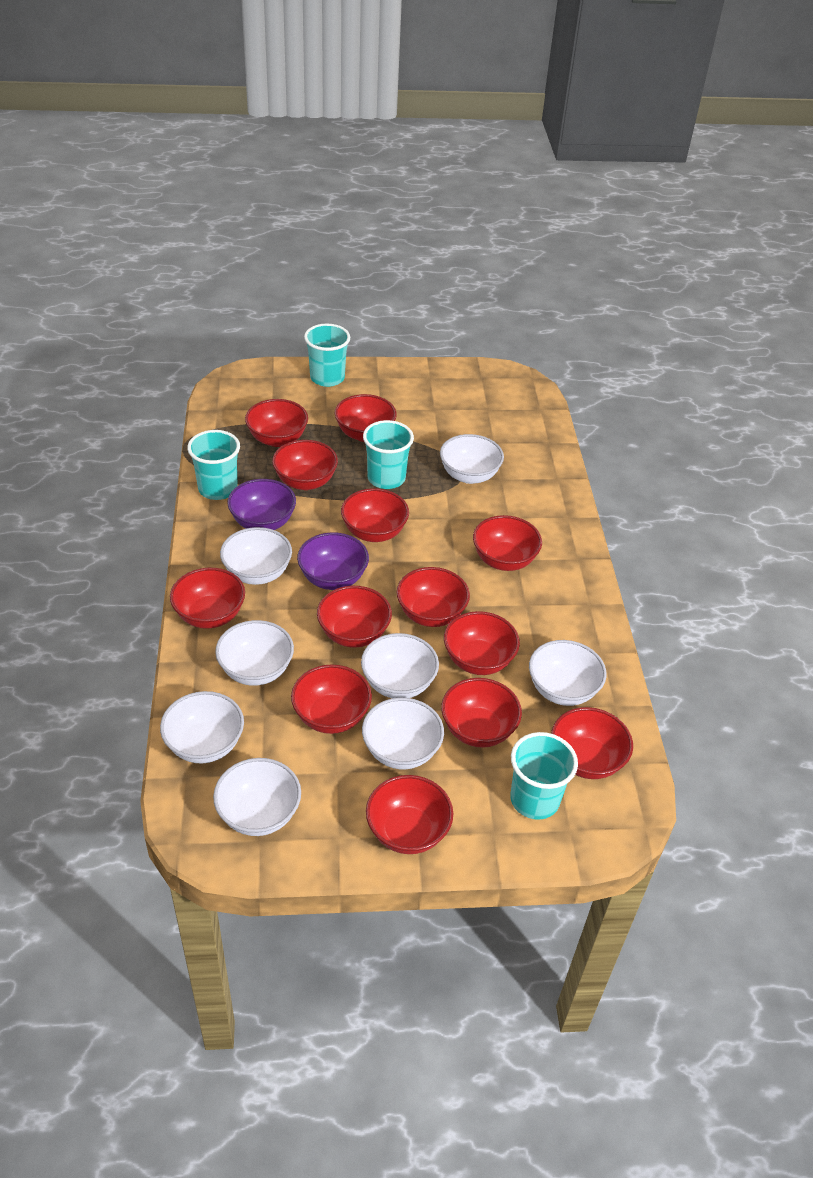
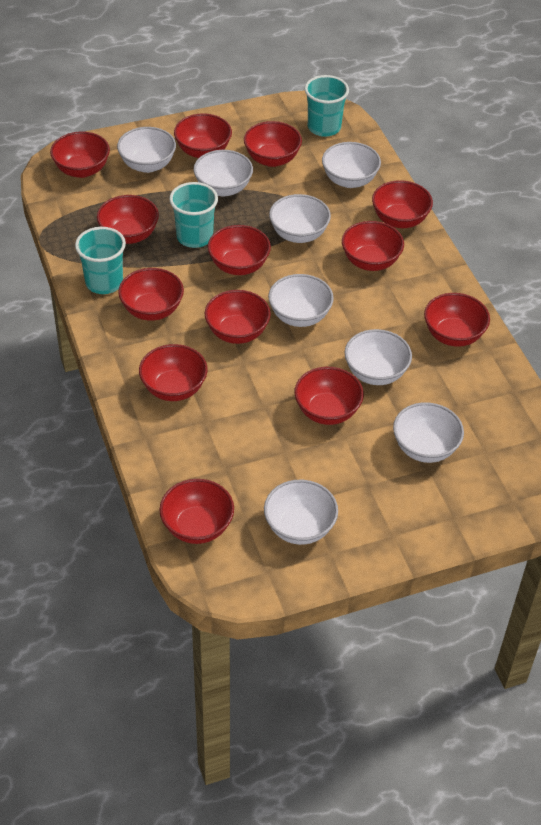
purple bowl: [227,479,296,530] [297,532,369,590] = 2 -> none = 0
turquoise cup: [187,430,240,500] [304,324,350,387] [363,420,414,489] [510,732,578,820] = 4 -> [75,227,126,294] [169,182,218,248] [305,75,349,137] = 3

